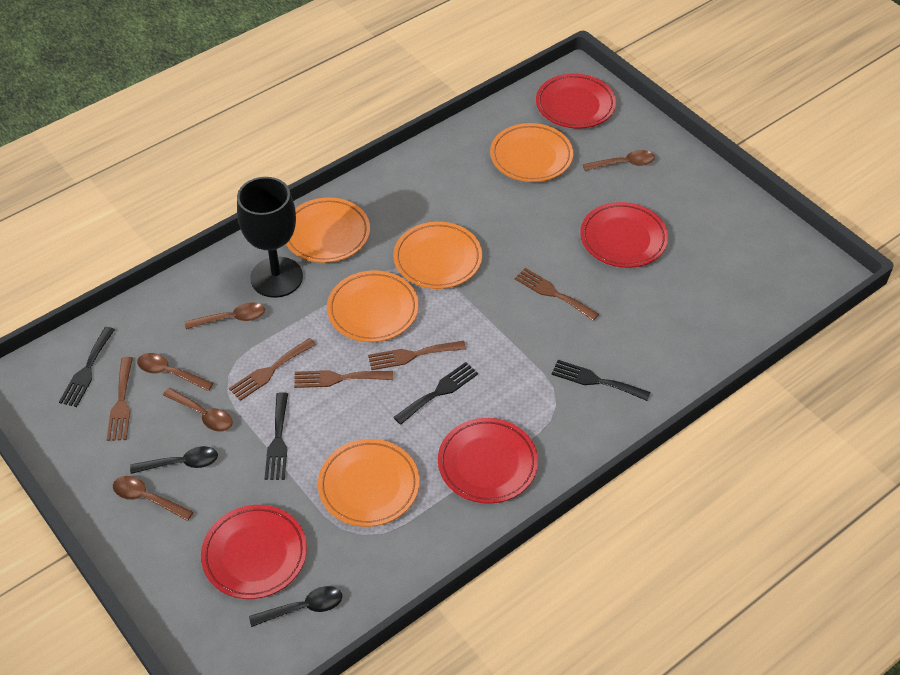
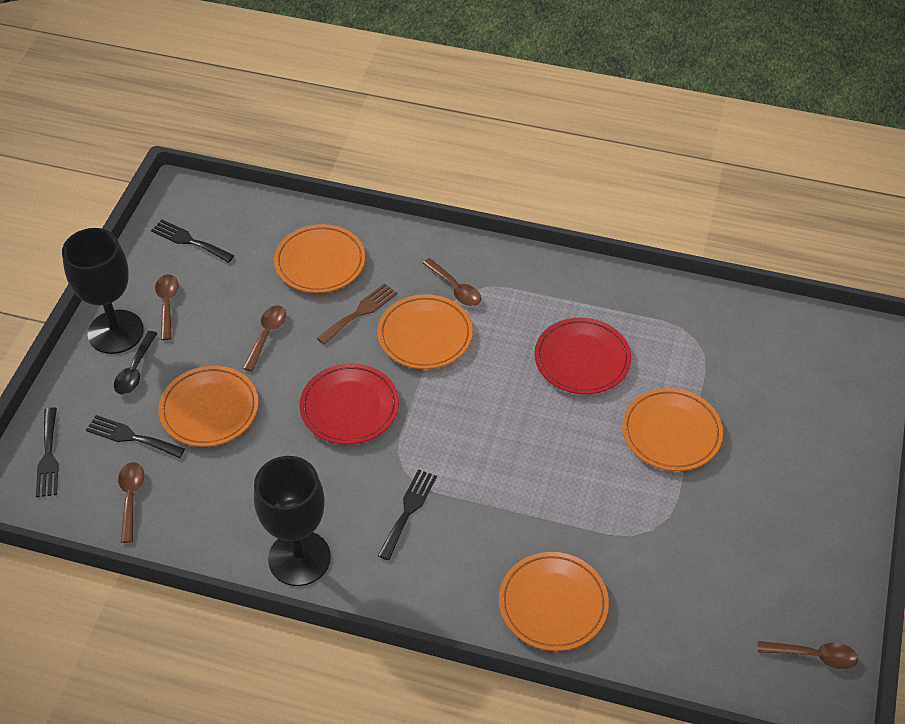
black goblet: [237,177,303,298] = 1 -> [62,228,144,354] [254,456,331,586] = 2
black spoon: [130,446,218,474] [249,586,342,627] = 2 -> [114,331,158,394] = 1
brown fork: [107,357,133,441] [229,338,316,401] [294,370,393,388] [368,341,466,370] [515,268,599,321] = 5 -> [317,283,397,345] = 1
red plate: [201,505,307,599] [438,418,538,504] [536,74,616,128] [580,202,668,268] = 4 -> [299,363,399,444] [534,318,631,394] = 2

